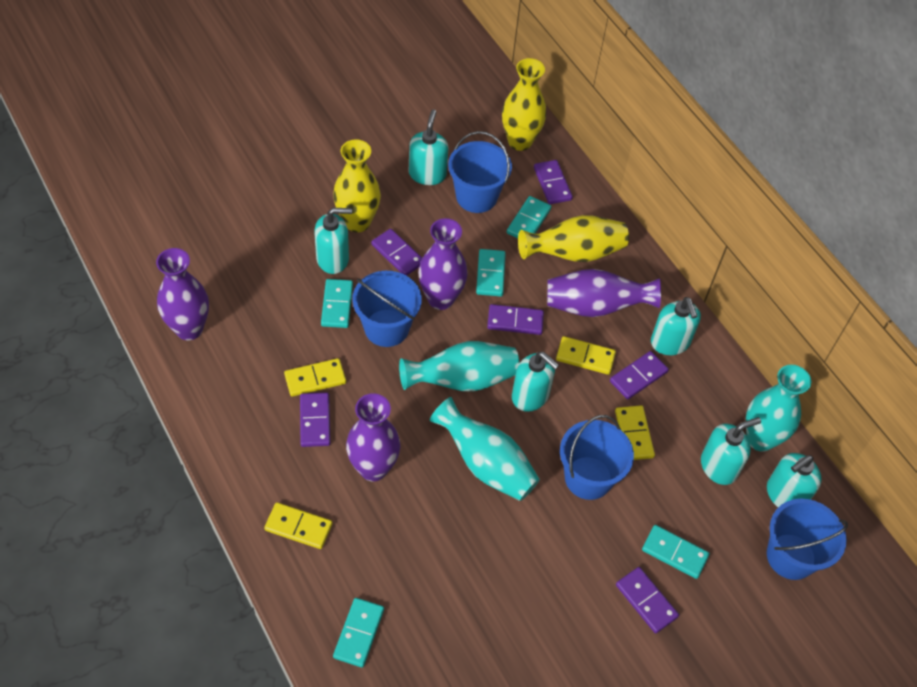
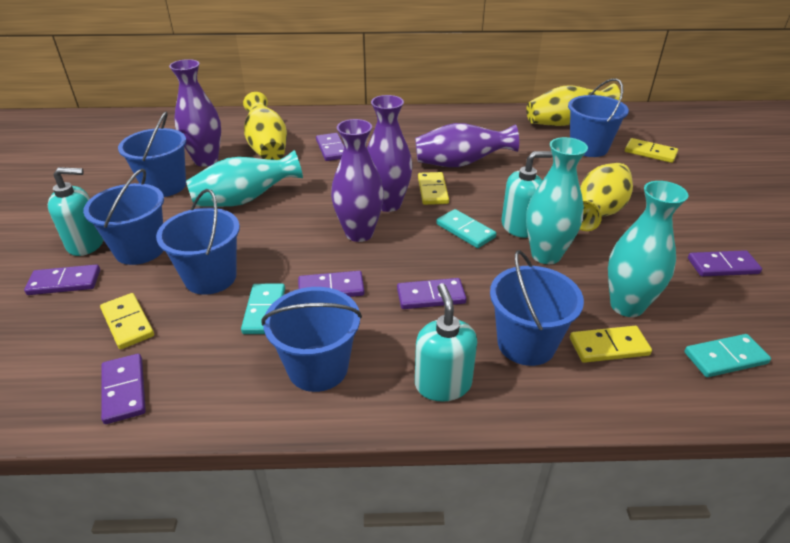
blue bucket: [352,271,422,347] [448,131,512,213] [560,415,634,500] [767,499,848,580] = 4 -> [83,169,164,265] [118,112,186,197] [156,189,240,295] [261,287,362,392] [490,250,584,366] [568,78,629,157] = 6
turquoise domino: [321,279,353,328] [333,598,384,668] [476,249,506,297] [507,196,551,238] [642,525,710,579] = 5 -> [241,284,285,334] [436,209,497,248] [684,334,771,377] = 3
turquoise soap dispenser: [314,208,352,274] [408,109,449,185] [512,352,559,412] [651,297,701,355] [701,417,761,485] [767,453,822,507] = 6 -> [48,167,103,256] [415,283,477,402] [501,151,553,238] = 3

